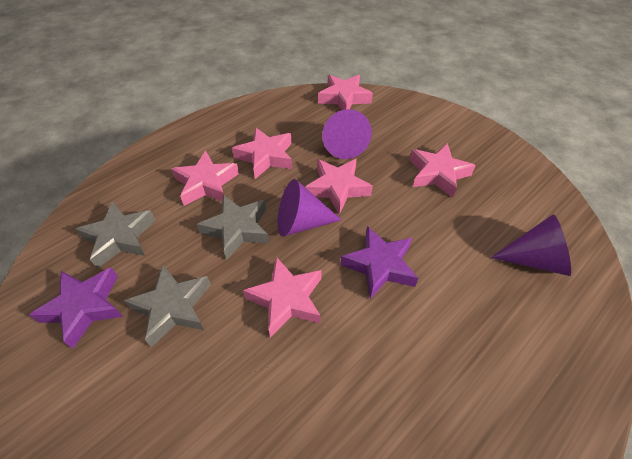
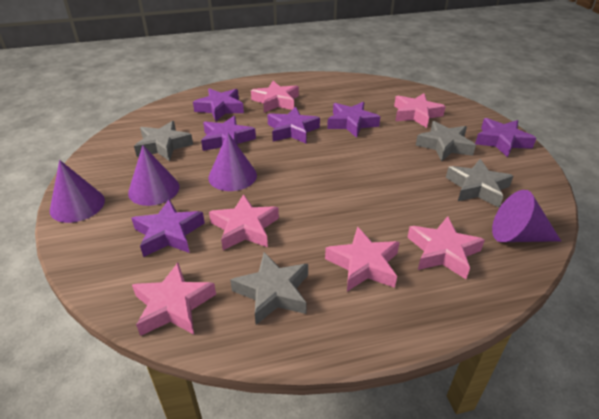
grey star: [75,201,156,269] [124,265,211,347] [197,195,269,260] = 3 -> [134,121,193,161] [230,252,308,325] [416,121,476,161] [446,159,513,208] = 4
purple cone: [278,179,342,237] [322,109,372,159] [491,214,571,276] = 3 -> [50,160,105,223] [128,145,180,206] [208,133,257,191] [492,190,561,242] = 4
purple star: [29,267,123,349] [340,226,419,299] = 2 -> [131,199,205,257] [193,88,244,121] [201,116,256,151] [267,107,320,143] [327,102,380,138] [475,118,536,158] = 6

